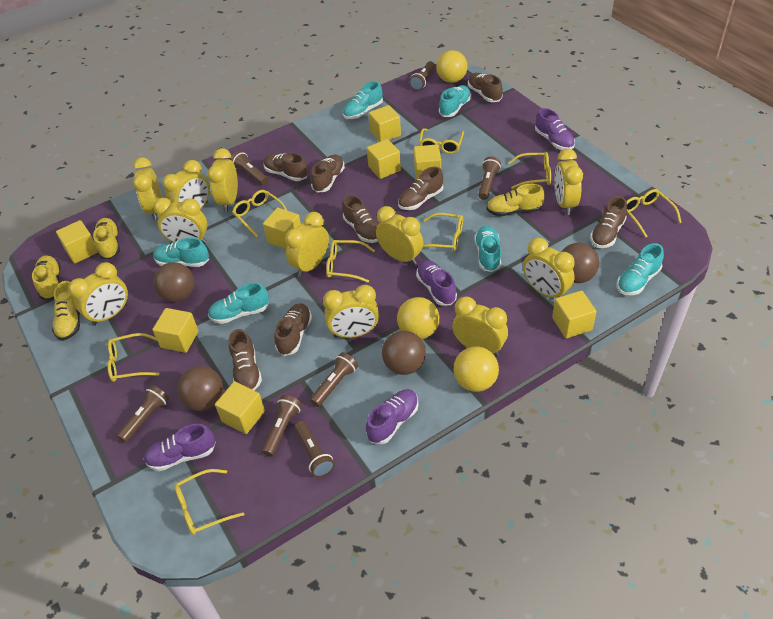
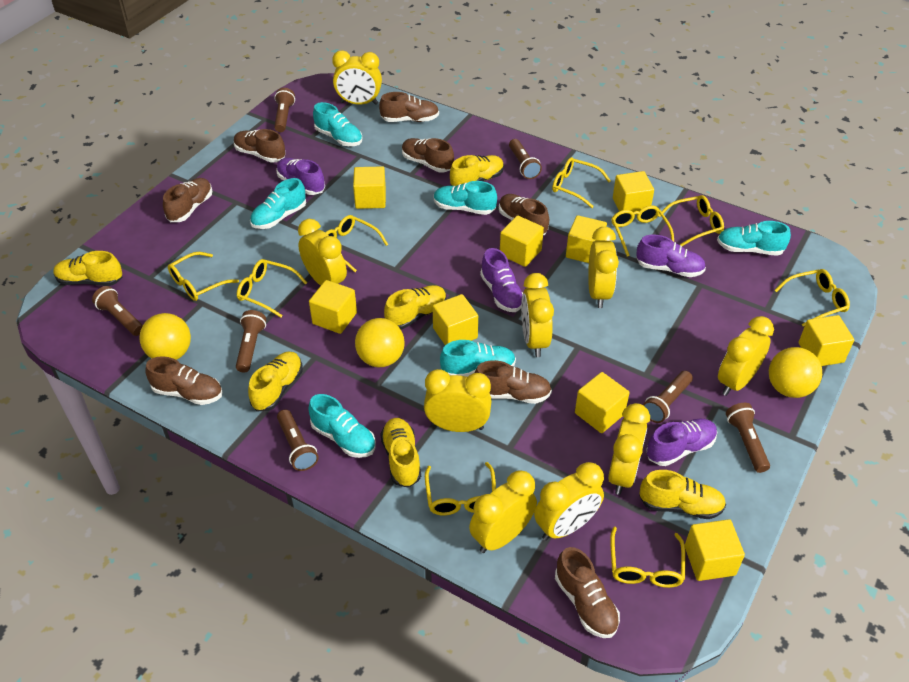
brown ball: [153,262,194,302] [177,366,223,411] [382,331,426,375] [561,243,599,283] = 4 -> none = 0
yellow clock: [68,262,128,326] [133,157,162,220] [154,198,207,244] [162,160,210,210] [207,148,238,212] [285,212,329,277] [323,285,379,338] [376,206,424,265] [452,296,508,356] [523,238,575,298] [554,149,583,215] = 11 -> [298,219,347,286] [332,50,382,105] [424,369,492,432] [469,470,537,553] [521,273,554,357] [534,462,604,541] [588,227,619,308] [608,403,650,495] [718,316,774,396] = 9
yellow cube: [56,220,98,264] [152,308,199,353] [215,381,265,434] [263,207,301,249] [367,139,401,179] [369,105,401,142] [414,144,441,179] [552,290,597,338] = 8 -> [309,280,357,334] [353,166,386,209] [432,294,478,345] [500,215,544,267] [566,215,607,263] [575,372,630,433] [613,171,654,215] [685,519,745,581] [799,315,854,366] = 9
yellow glasses: [107,333,159,382] [174,469,244,535] [232,190,287,237] [326,240,375,283] [419,128,464,154] [423,213,463,251] [508,152,551,189] [626,189,682,238] = 8 -> [168,252,239,301] [237,259,307,318] [325,215,388,272] [425,462,496,515] [552,157,611,208] [610,527,686,588] [611,205,674,257] [659,195,724,246] [775,269,850,327] = 9
yellow shoe: [32,255,61,300] [52,281,80,341] [93,218,120,259] [487,184,545,216] = 4 -> [53,251,123,286] [248,352,303,411] [380,418,421,488] [384,285,447,329] [450,155,504,186] [639,470,726,519] = 6

